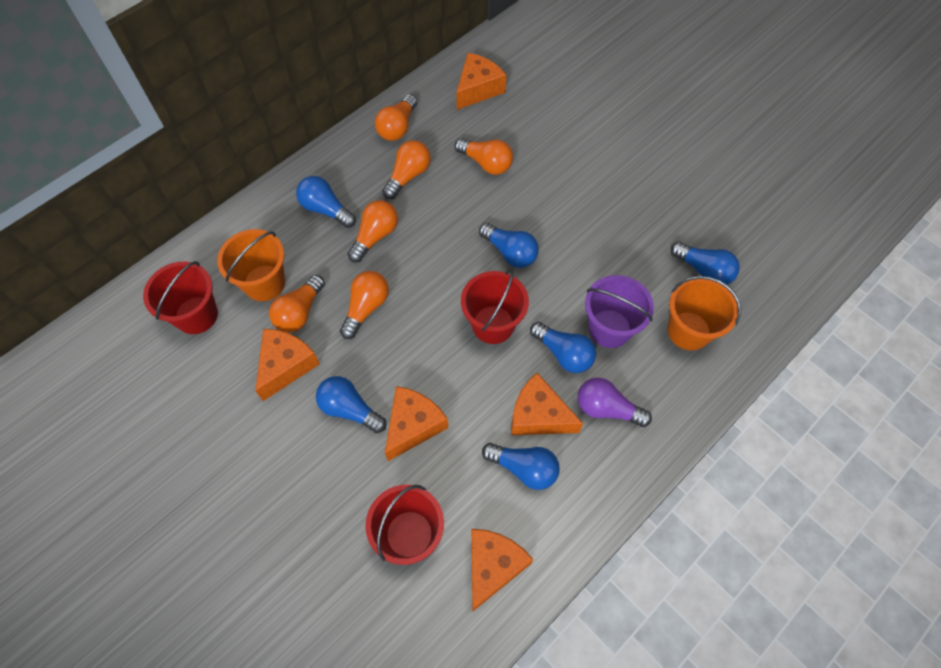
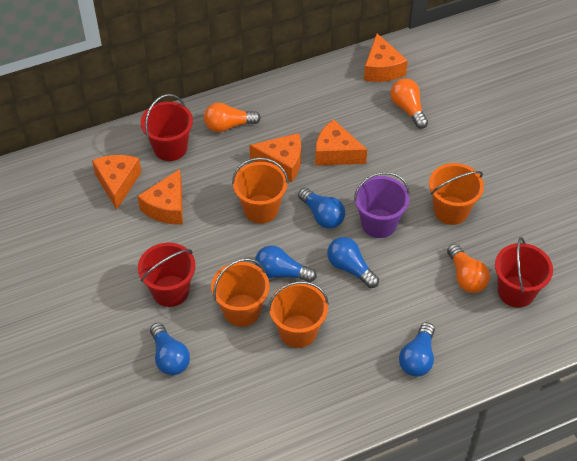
blue light bulb: [296,176,356,228] [316,376,387,433] [479,223,539,268] [482,443,560,490] [530,322,596,373] [671,242,740,285] = 6 -> [150,323,190,375] [255,245,317,282] [298,188,345,229] [327,237,379,288] [399,322,435,377] = 5
orange bucket: [217,229,285,301] [668,276,741,350] = 2 -> [211,258,270,327] [232,157,289,223] [268,281,329,348] [429,163,484,225] = 4
orange light bulb: [269,275,325,332] [340,271,389,339] [347,200,398,262] [375,94,417,141] [382,140,430,199] [455,138,513,175] = 6 -> [204,103,261,132] [390,78,428,129] [447,244,490,293] = 3
purple light bulb: [578,378,652,427] = 1 -> none = 0

